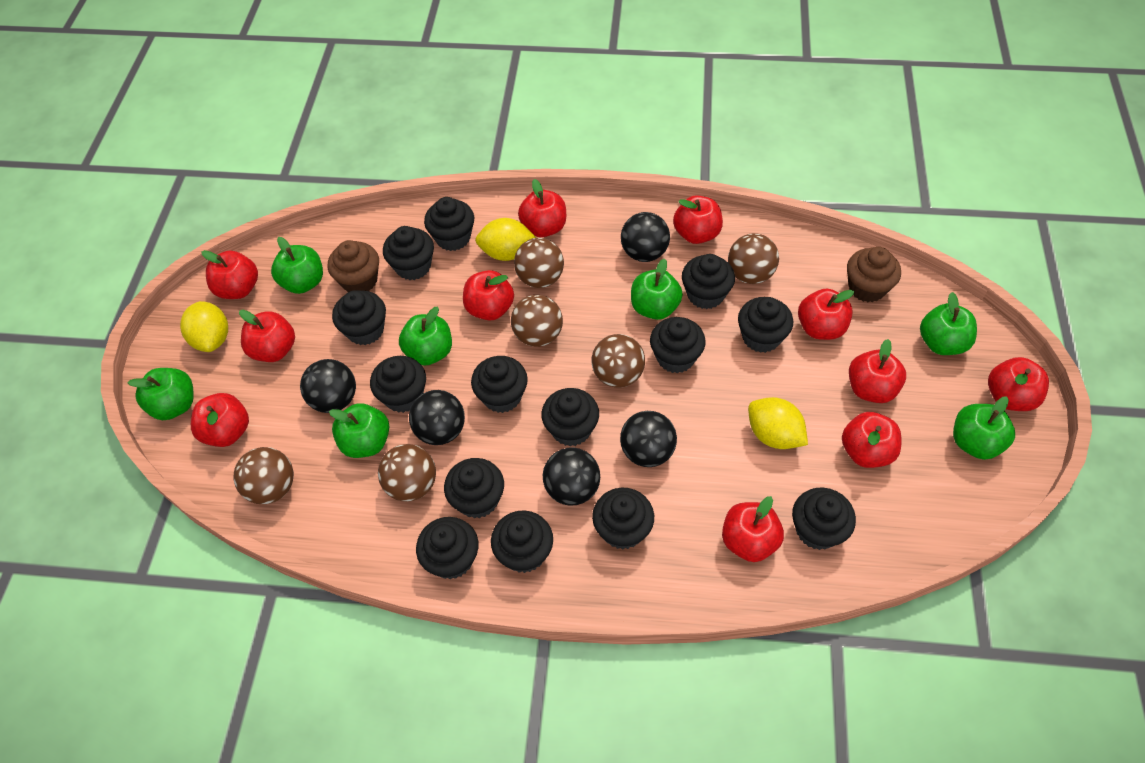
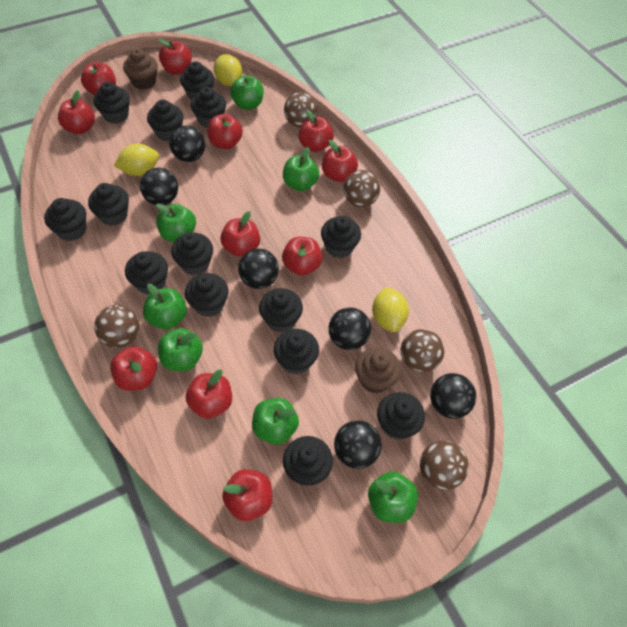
black ball: [300,359,356,413] [409,390,465,445] [543,448,600,506] [620,411,677,467] [621,212,670,262] = 5 -> [140,168,178,205] [169,125,205,162] [238,248,279,289] [329,307,371,350] [334,420,382,469] [430,373,476,419] = 6
brown ball: [234,447,294,504] [378,444,436,502] [511,295,563,347] [514,238,564,288] [592,334,645,388] [728,233,779,284] = 6 -> [94,305,140,348] [284,92,318,128] [343,170,380,207] [401,329,444,372] [420,441,469,490] = 5

